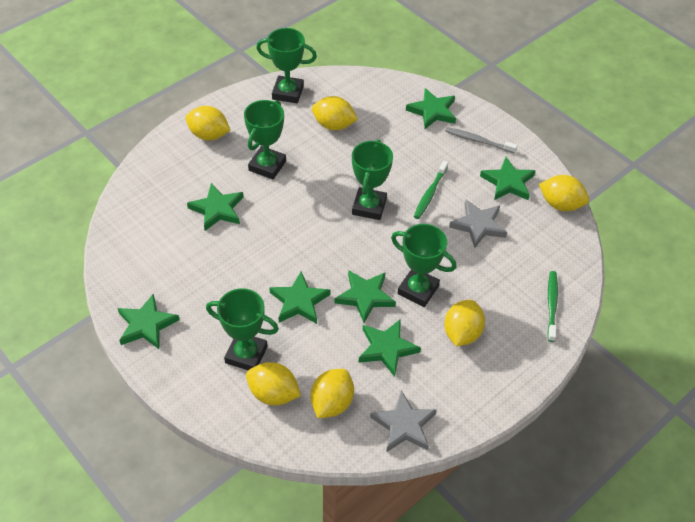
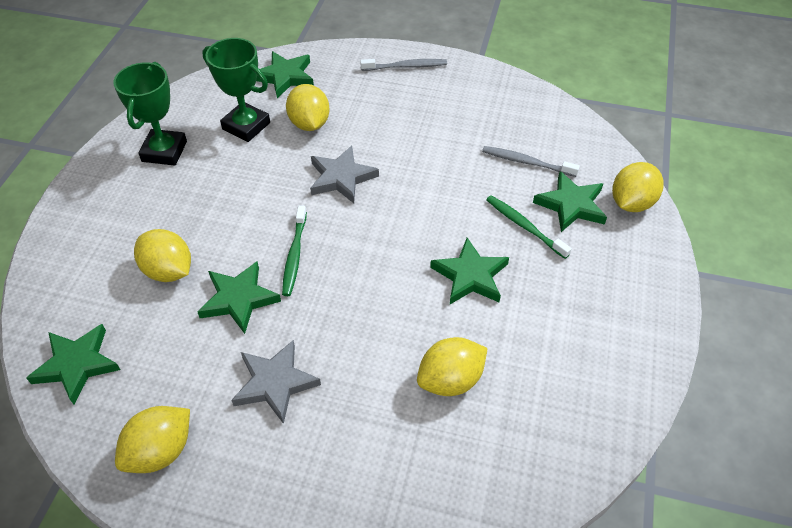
green star: [117,294,180,349] [187,183,244,231] [269,271,330,324] [335,270,396,323] [358,319,421,377] [406,88,456,129] [480,157,535,200] = 7 -> [27,324,120,404] [197,261,281,334] [256,51,314,98] [430,238,509,304] [533,171,607,232] = 5
green trophy: [206,288,279,370] [244,100,286,179] [256,28,317,103] [352,139,393,220] [391,224,456,307] = 5 -> [113,62,187,166] [202,38,270,142] = 2
grey toothbrush: [445,127,518,154] = 1 -> [360,59,447,71] [482,146,580,177] = 2
yellow lemon: [186,106,230,140] [246,362,301,405] [311,369,354,418] [312,96,358,130] [444,300,485,346] [539,175,589,211] = 6 -> [115,406,190,473] [134,229,191,282] [286,84,330,131] [417,337,488,396] [612,162,664,212] = 5

